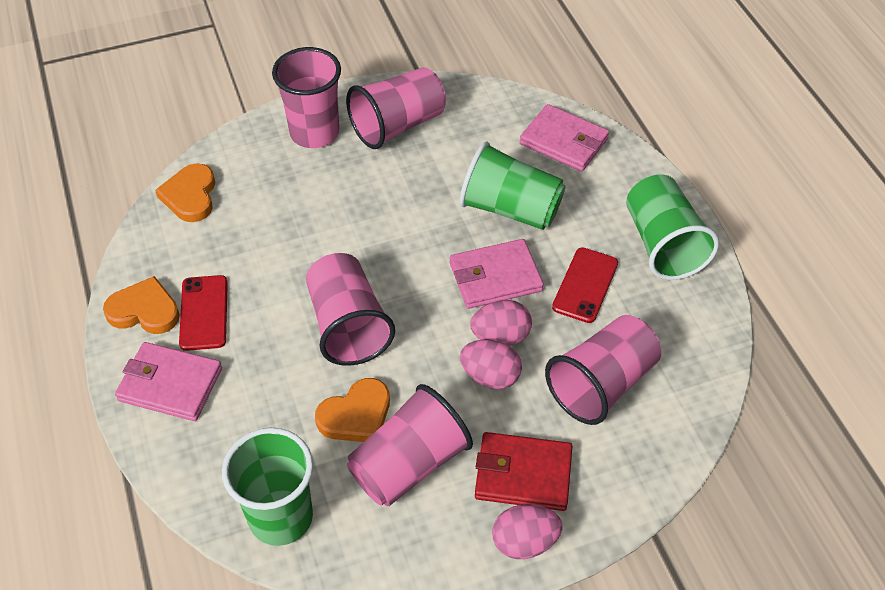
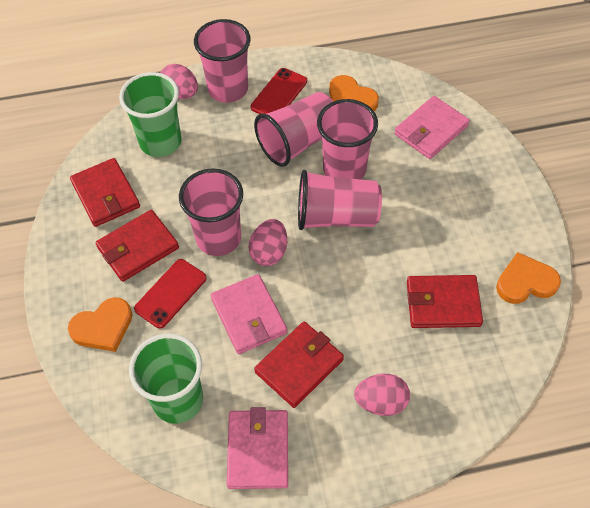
green cup: [222,428,313,546] [460,141,566,230] [626,175,719,280] = 3 -> [119,72,181,157] [129,334,203,424] = 2
red wallet: [475,432,572,511] = 1 -> [70,158,140,227] [96,210,179,282] [254,321,344,408] [407,275,483,328] = 4

